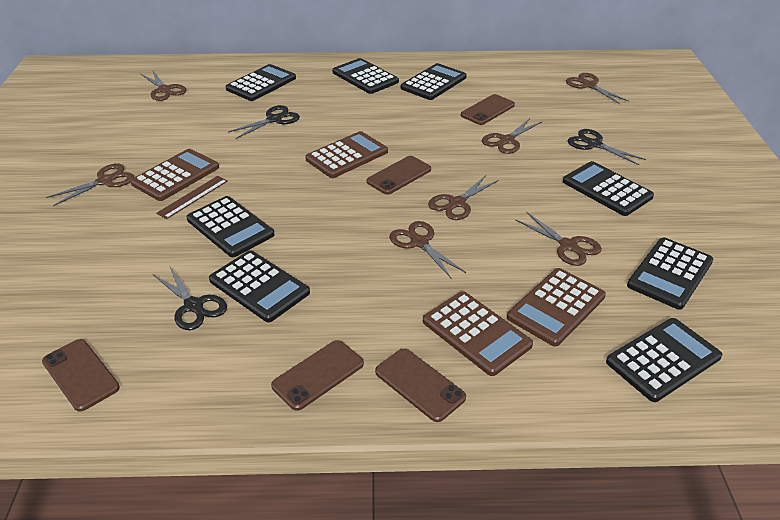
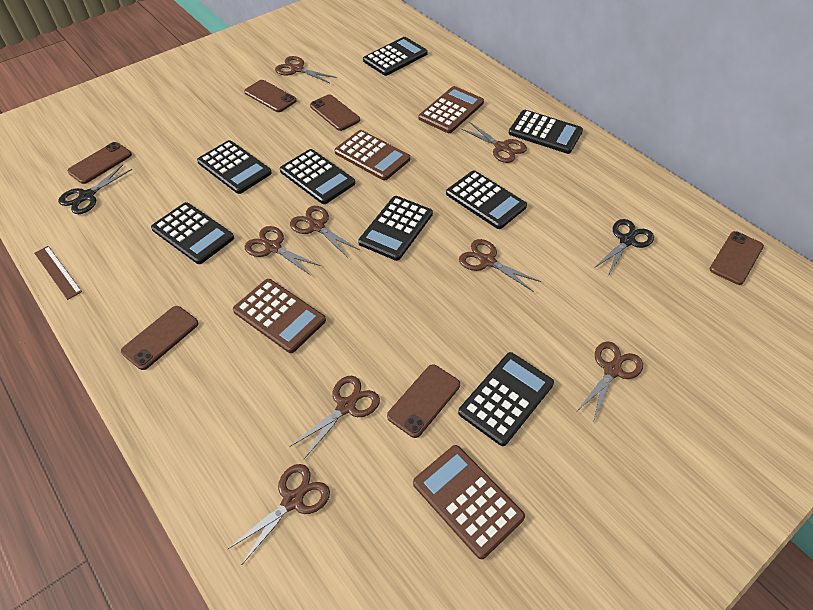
black scissors: [153,267,227,330] [228,105,300,139] [568,129,646,165] = 3 -> [58,165,132,214] [593,219,654,276] = 2
brown phone: [42,339,120,412] [271,340,364,411] [367,156,431,195] [375,349,466,422] [461,94,515,125] = 5 -> [67,142,132,184] [121,306,198,370] [244,80,297,112] [310,94,360,131] [387,364,460,438] [710,231,764,285] = 6
brown scissors: [46,164,134,206] [141,71,186,101] [389,221,466,279] [428,175,499,220] [482,118,542,154] [515,212,602,266] [566,73,628,104] = 7 -> [227,464,330,564] [244,226,321,276] [275,56,337,83] [290,206,360,258] [290,376,380,459] [459,239,541,291] [461,122,527,163] [577,341,643,423] = 8

